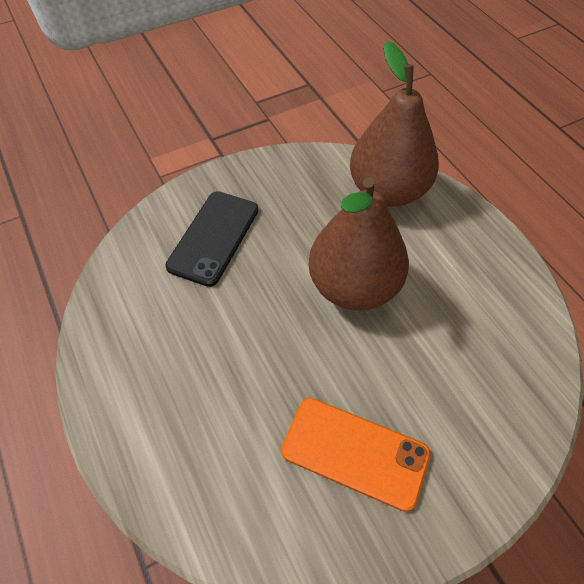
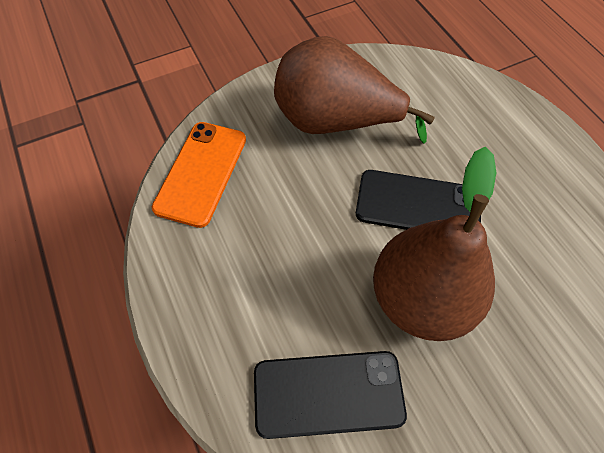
black phone: [165,191,258,287] = 1 -> [254,351,407,439] [356,170,481,230] = 2

